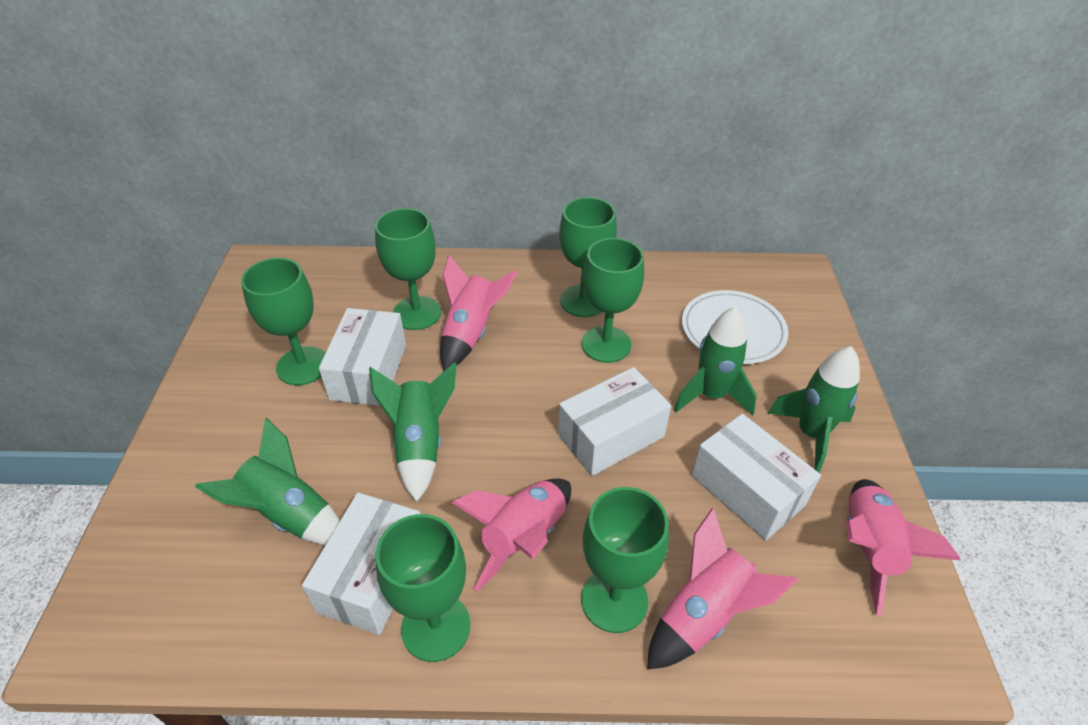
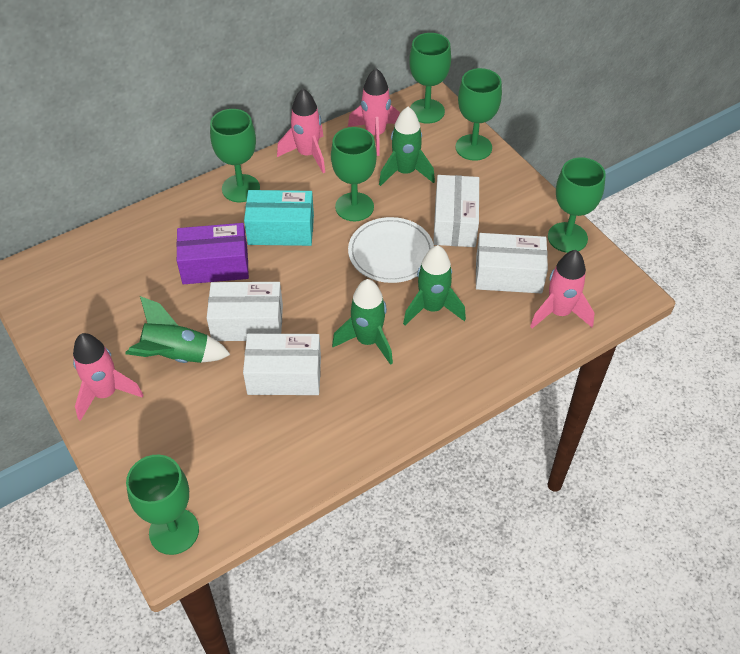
purple box: none = 0 -> [176,223,249,284] = 1
turquoise box: none = 0 -> [244,190,314,246] = 1

